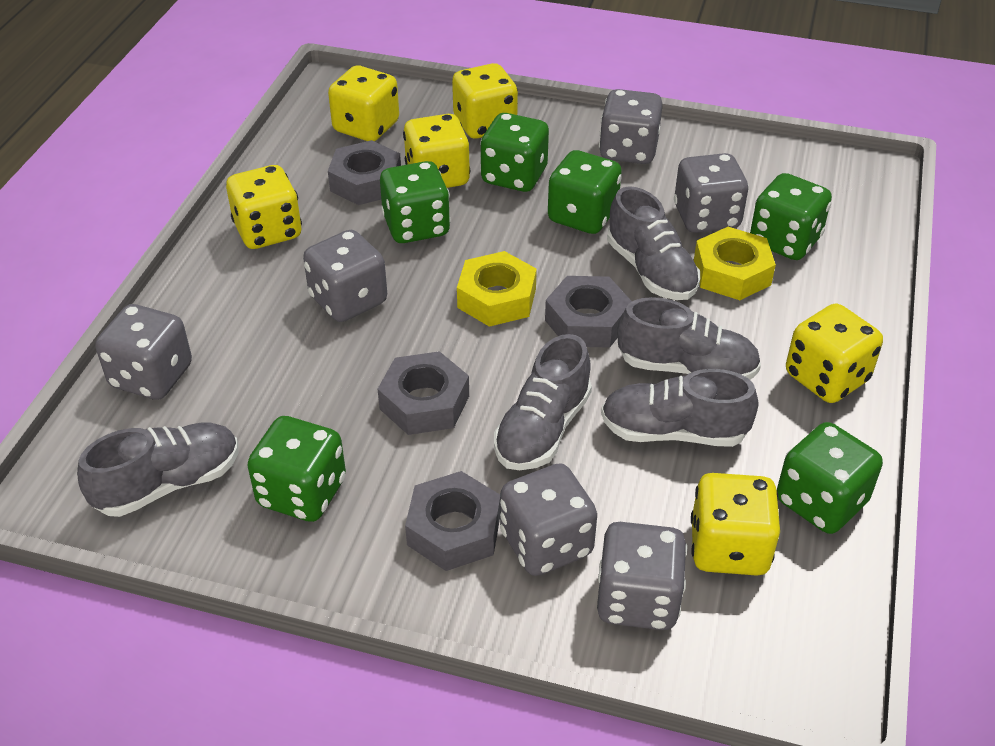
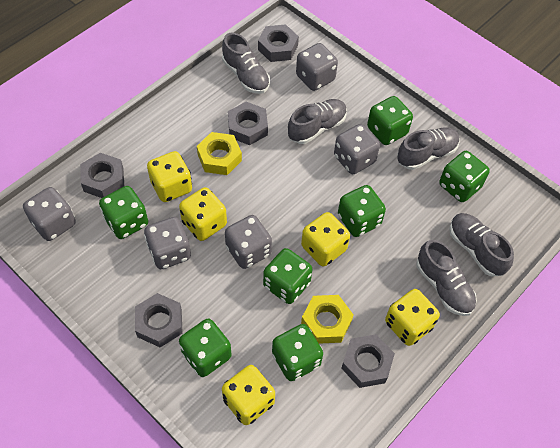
green dice: [247,416,346,522] [380,161,451,243] [480,113,549,192] [548,150,622,234] [750,173,832,260] [777,422,883,534] = 6 -> [99,186,148,239] [179,319,231,377] [263,248,312,304] [272,324,323,381] [338,185,386,237] [367,96,413,145] [439,151,489,202] = 7
grey dice: [95,304,192,400] [303,230,387,322] [500,463,597,576] [597,522,687,630] [599,89,663,164] [674,153,749,233] = 6 -> [23,187,76,241] [144,217,191,269] [225,215,272,269] [296,43,338,91] [334,124,380,174] = 5
grey nut: [328,140,401,205] [378,351,469,435] [405,471,500,571] [545,276,632,348] = 4 -> [80,153,124,198] [135,293,183,348] [228,102,268,145] [258,24,299,62] [341,334,395,388] = 5
yellow dice: [226,165,302,249] [328,66,399,141] [403,114,470,188] [452,63,518,138] [691,473,780,576] [786,303,883,403] = 6 -> [147,151,192,202] [179,187,227,241] [222,365,275,425] [301,212,350,267] [385,289,440,346] = 5

